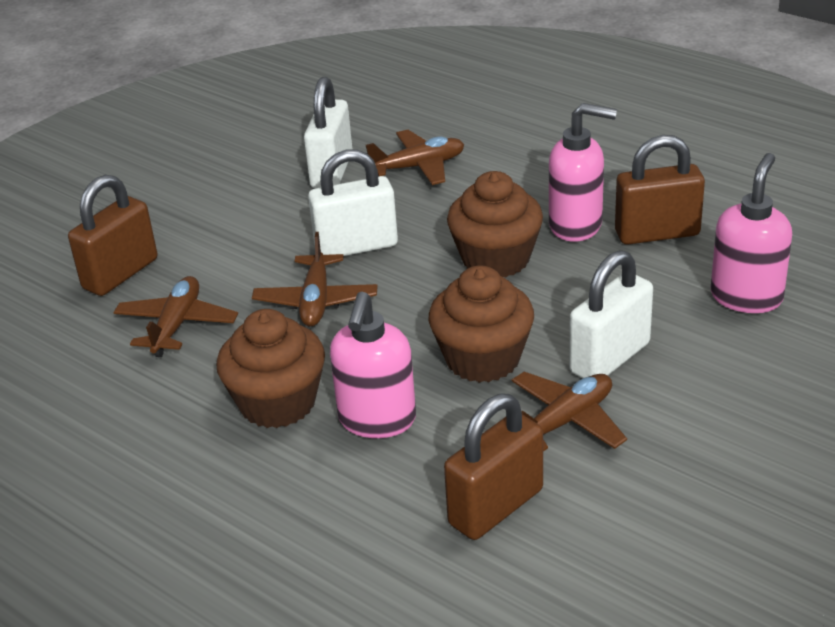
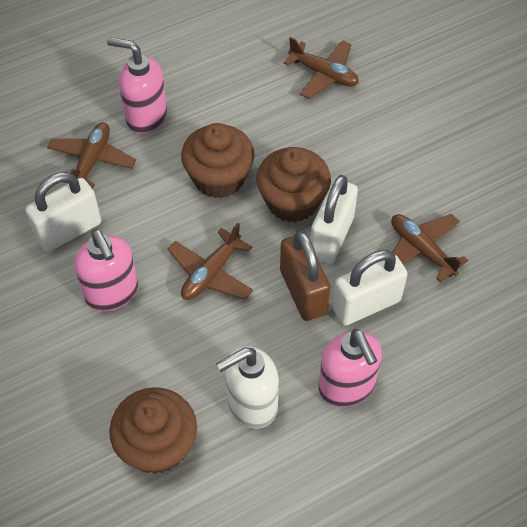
brown padlock: [68,175,158,296] [444,394,543,540] [615,135,705,245] = 3 -> [280,231,330,321] = 1
white soap dispenser: none = 0 -> [216,346,279,429] = 1

